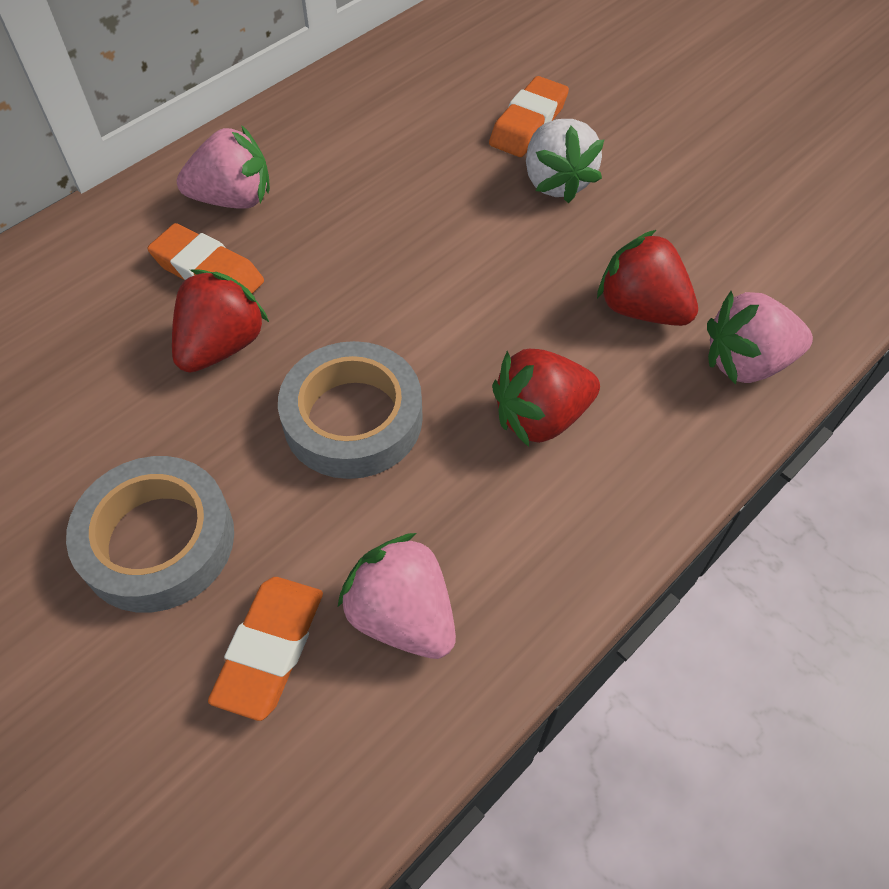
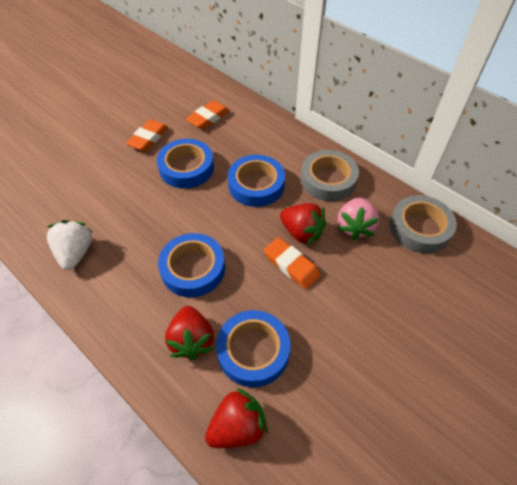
blue tape: none = 0 -> [157,139,214,189] [158,233,225,297] [216,310,291,387] [228,155,285,207] = 4
pink strawberry: [177,125,270,209] [337,533,456,659] [707,291,813,384] = 3 -> [338,198,379,240] = 1

